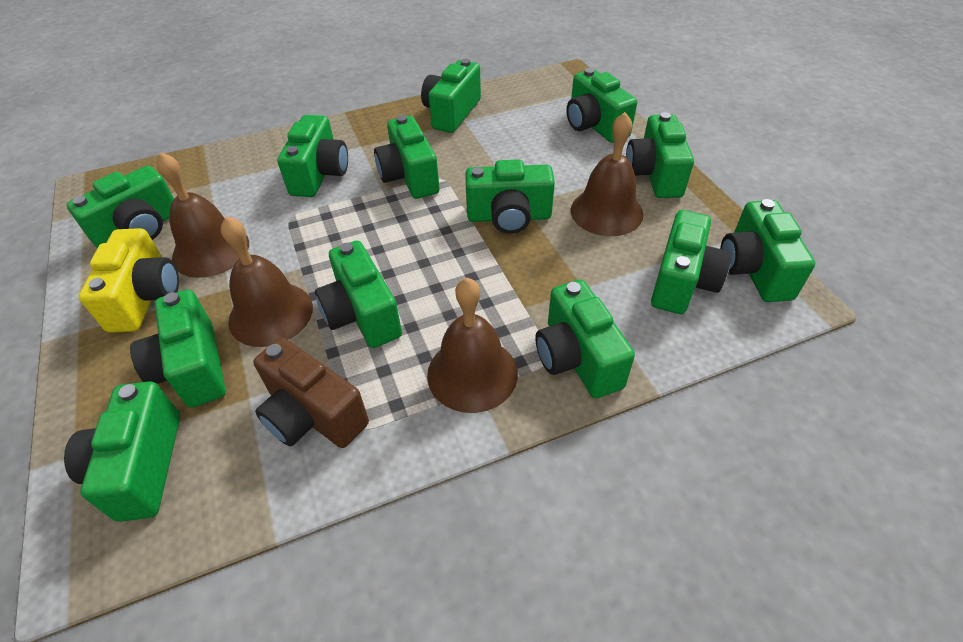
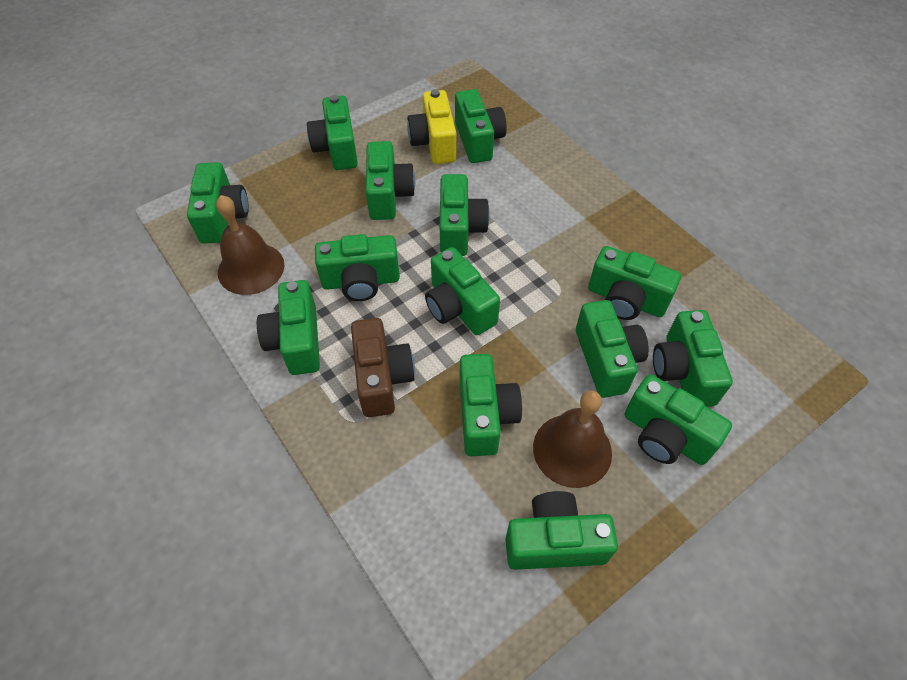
brown bell: [157,153,249,278] [221,216,313,347] [427,278,518,413] [571,112,643,236] = 4 -> [216,195,284,295] [533,391,612,488] = 2
green camera: [64,381,180,522] [67,166,174,248] [130,289,226,408] [277,115,348,197] [315,241,402,348] [374,115,440,199] [421,59,481,133] [465,160,555,234] [535,280,635,398] [567,68,637,143] [626,112,694,198] [651,210,732,314] [720,199,815,302] = 13 -> [187,162,249,244] [257,280,320,375] [307,95,358,170] [315,234,400,301] [366,141,415,220] [425,247,500,335] [440,174,490,256] [455,89,507,163] [459,354,522,456] [505,491,618,570] [576,300,649,398] [588,246,681,320] [625,374,732,465] [653,310,733,407] = 14

